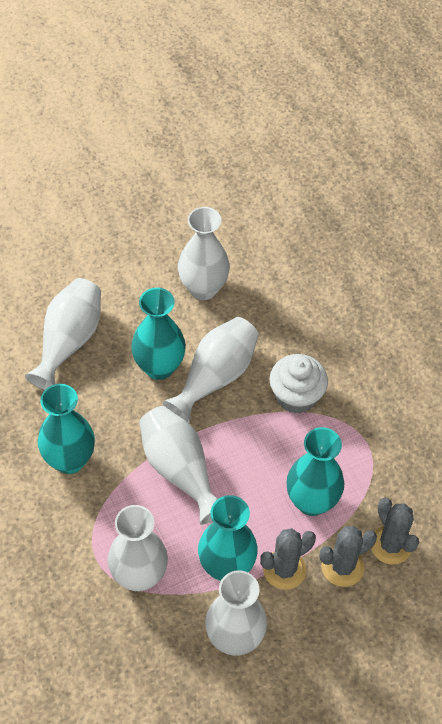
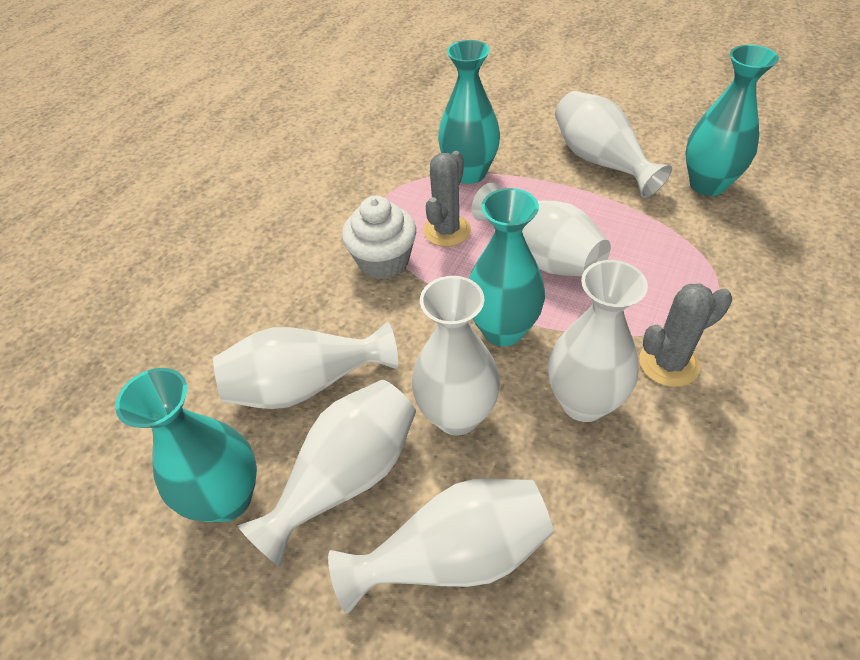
grey cactus: [260,528,316,590] [319,526,377,587] [371,498,419,564] = 3 -> [424,151,471,247] [639,283,732,387] = 2
white vase: [25,278,101,390] [107,505,168,591] [139,406,218,525] [163,317,259,423] [178,207,230,300] [205,570,267,656] = 6 -> [213,322,398,409] [237,380,416,567] [328,478,554,614] [412,276,500,436] [471,183,611,277] [548,260,648,422] [555,91,672,198] = 7

